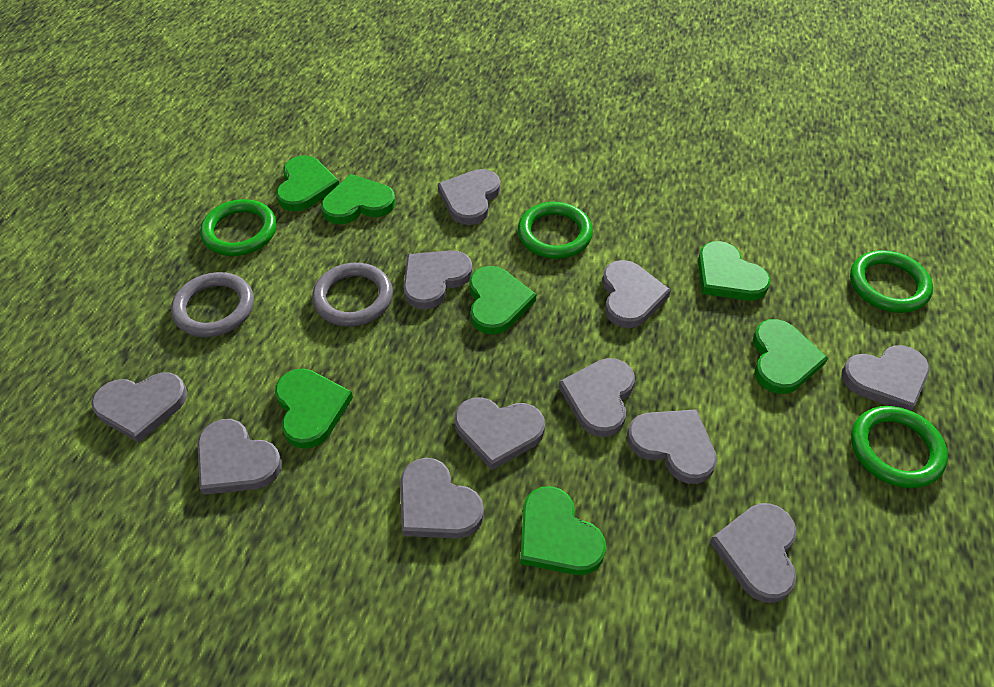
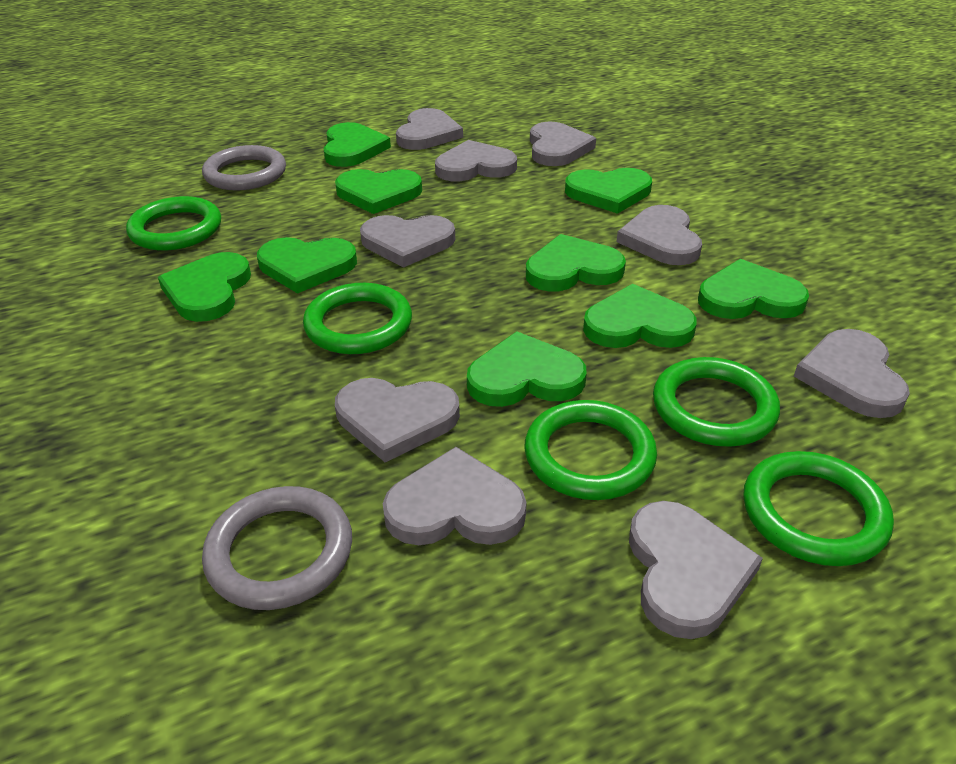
green heart: [275,369,353,449] [276,155,339,211] [321,174,396,224] [469,266,536,335] [520,486,606,575] [698,241,770,301] [753,319,828,394] = 7 -> [158,252,251,322] [257,237,357,294] [324,122,391,167] [335,169,422,214] [467,331,587,407] [526,234,626,291] [565,168,652,214] [583,284,697,348] [698,259,809,319] = 9
green ring: [200,199,277,256] [518,202,593,259] [850,250,933,313] [851,406,948,488] = 4 -> [126,196,221,251] [303,283,412,354] [524,400,657,500] [653,357,780,447] [743,451,894,566] = 5
grey heart: [91,373,187,443] [197,419,282,495] [400,458,484,538] [403,250,473,310] [438,169,500,225] [455,397,545,470] [559,358,635,437] [602,260,671,328] [627,409,717,484] [710,503,797,603] [842,345,929,411] = 11 -> [335,378,460,462] [360,215,455,268] [383,447,527,545] [396,108,463,150] [435,140,517,181] [530,121,596,166] [616,205,702,265] [629,501,763,639] [794,329,910,418] = 9

